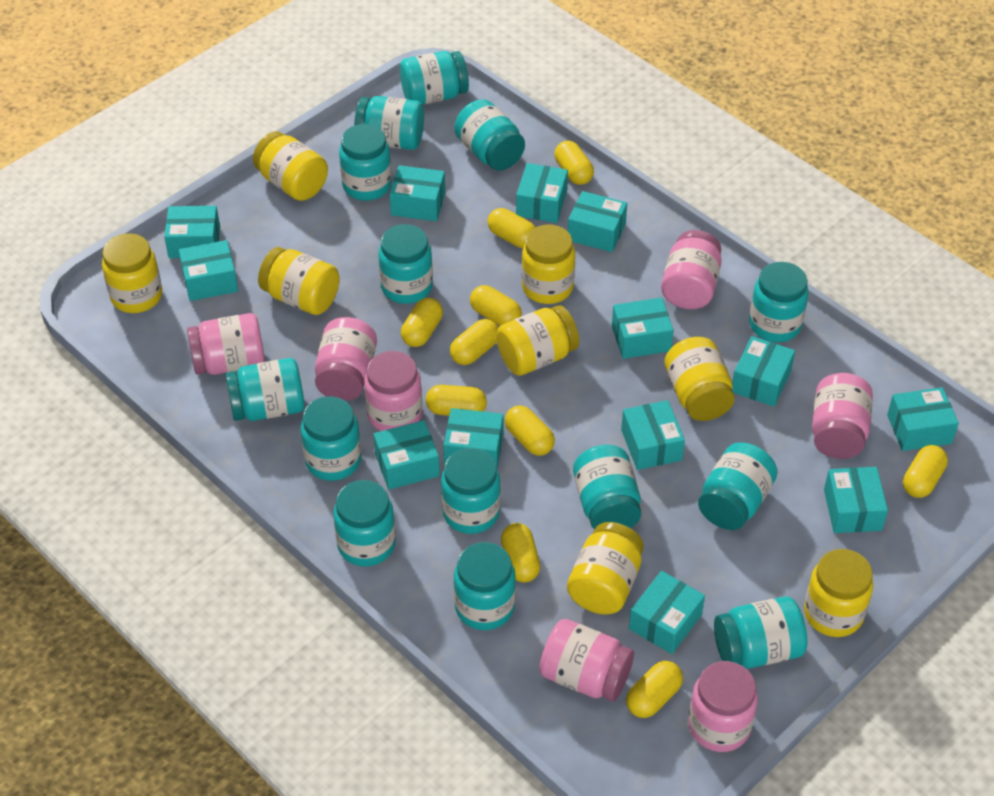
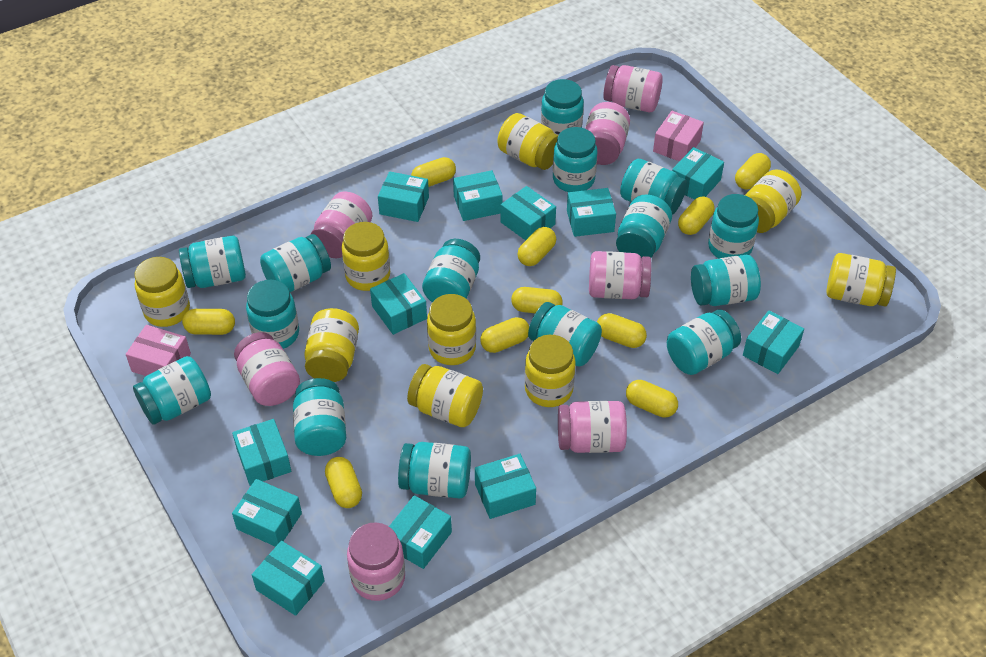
pink box: none = 0 -> [126,325,191,376] [653,111,704,161] = 2
turquoise box: [164,206,220,258] [179,240,238,301] [373,420,440,490] [390,165,445,221] [443,408,504,468] [516,163,568,223] [568,191,627,252] [612,298,674,359] [621,400,685,470] [629,571,705,654] [732,336,795,407] [824,467,888,533] [887,387,959,451] = 13 -> [232,419,291,486] [232,479,302,547] [252,541,325,616] [370,273,427,335] [378,171,429,222] [389,495,452,569] [453,170,503,221] [475,454,536,519] [501,186,556,240] [567,188,616,237] [672,147,724,200] [743,310,804,374] = 12
turquoise jar: [225,358,305,421] [301,396,361,481] [333,480,396,567] [339,124,392,201] [354,96,424,150] [378,224,433,304] [400,51,469,104] [441,448,501,534] [454,99,525,170] [454,542,516,630] [573,445,641,530] [698,442,778,530] [714,596,807,669] [749,262,809,342] = 14 -> [133,356,211,425] [179,236,246,288] [246,280,299,349] [260,234,331,292] [293,378,346,456] [398,442,471,499] [422,239,480,302] [528,302,602,367] [541,79,584,135] [553,127,597,192] [616,194,672,258] [620,159,687,215] [667,310,741,375] [691,255,761,306] [708,194,759,258] = 15
yellow jar: [102,233,162,313] [253,132,328,201] [258,247,340,315] [496,305,579,376] [521,225,575,304] [567,522,644,614] [665,337,735,421] [804,549,873,637] = 8 -> [134,257,190,327] [304,308,359,382] [341,222,390,291] [407,364,483,427] [427,294,476,365] [497,113,558,170] [525,335,576,407] [745,170,801,233] [827,253,896,307] = 9

